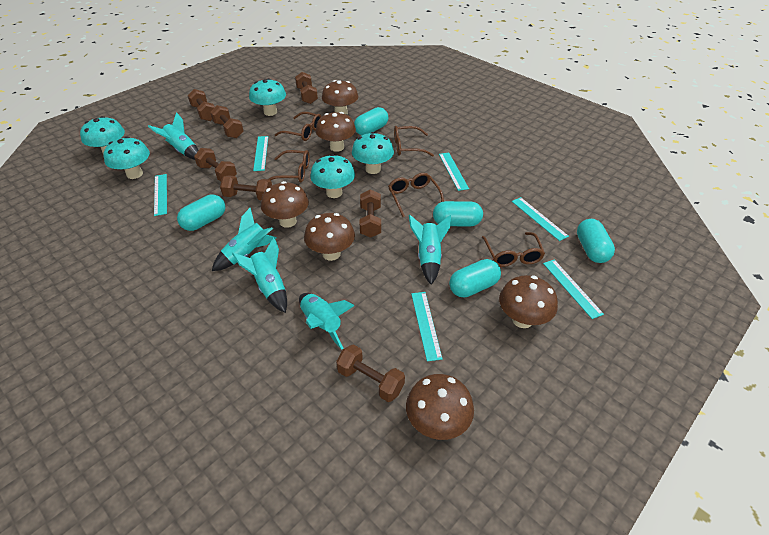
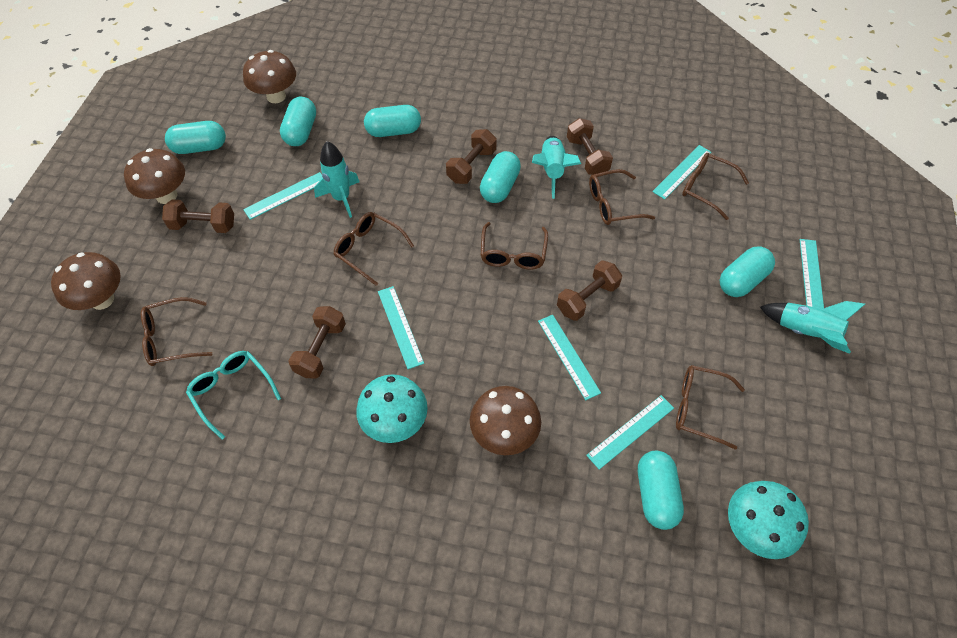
brown dumbbell: [188,89,215,121] [194,148,237,181] [210,105,243,138] [220,175,272,200] [295,72,318,104] [336,344,405,402] [360,189,381,238] = 7 -> [162,199,234,233] [288,306,346,379] [446,129,497,184] [557,260,622,321] [567,118,613,175] = 5
brown glasses: [269,150,310,183] [275,112,322,141] [388,173,444,217] [394,126,434,157] [482,232,545,267] = 5 -> [141,297,212,366] [333,212,414,286] [481,222,548,269] [589,169,655,225] [676,365,745,450] [682,153,749,220] = 6
brown mushroom: [261,181,309,228] [304,213,355,261] [316,112,356,152] [322,80,358,115] [406,374,474,440] [499,275,558,328] = 6 -> [51,252,121,310] [124,148,185,204] [243,50,296,103] [470,386,541,455] = 4
turquoise capsule: [177,195,225,231] [354,107,388,135] [433,201,483,227] [449,259,501,297] [577,219,615,263] = 5 -> [165,121,226,154] [280,97,316,146] [364,105,421,137] [480,151,521,203] [638,451,684,530] [719,246,775,297] = 6
turquoise glasses: none = 0 -> [186,351,281,439] = 1
turquoise mushroom: [80,116,125,155] [104,137,150,179] [249,78,286,116] [310,154,355,198] [352,132,394,174] = 5 -> [356,374,428,443] [728,481,809,559] = 2
turquoise rocket: [148,112,199,160] [212,208,276,271] [232,237,287,313] [299,293,355,350] [409,215,451,285] = 5 -> [314,141,359,218] [532,136,581,199] [760,301,865,354] = 3

